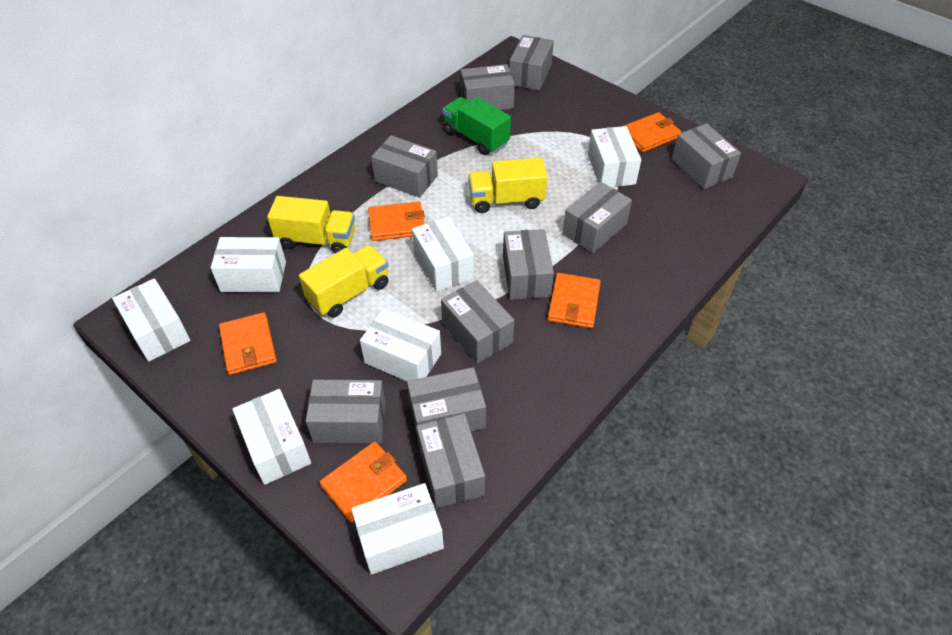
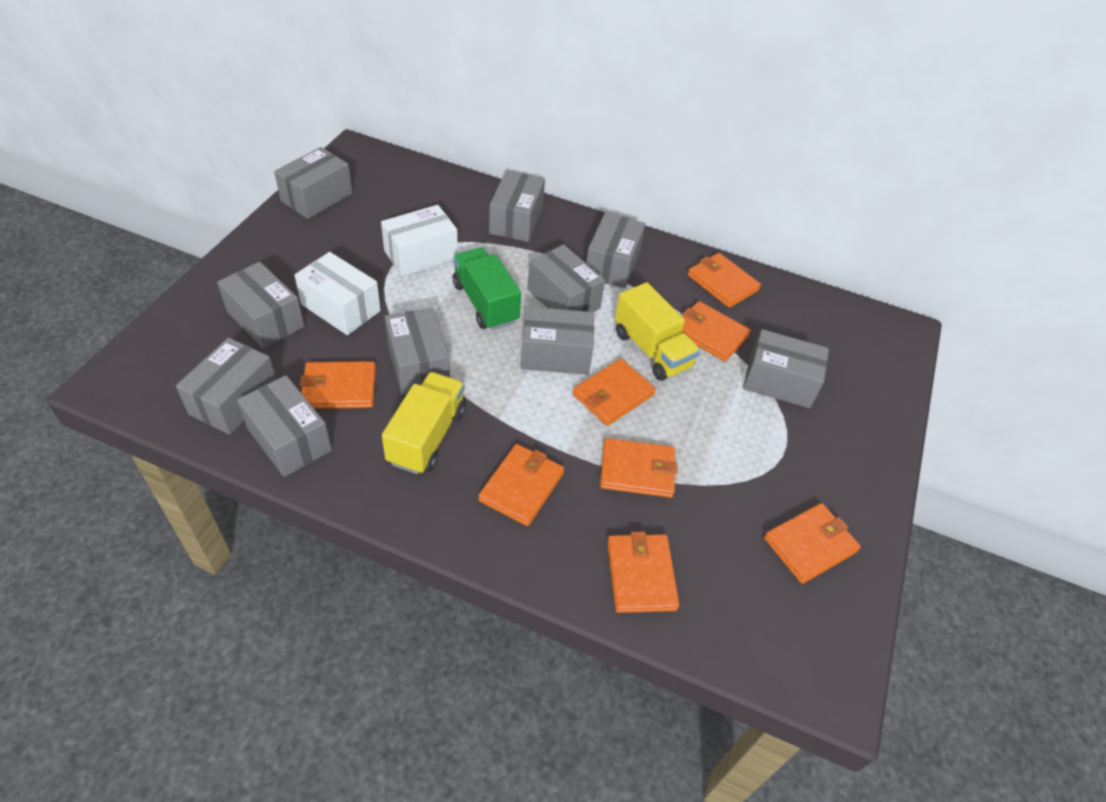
orange wallet: [219,312,277,375] [320,441,407,523] [368,201,425,241] [548,273,601,328] [624,112,682,152] = 5 -> [300,361,376,409] [478,444,564,526] [573,359,656,426] [600,438,678,498] [607,531,679,613] [682,301,751,361] [688,253,761,308] [764,503,861,584] = 8
white box: [112,278,190,362] [211,237,286,292] [232,389,311,485] [351,483,444,575] [360,308,441,381] [412,216,474,292] [588,126,641,187] = 7 -> [294,252,381,335] [381,205,458,276] = 2
yellow truck: [267,196,355,253] [299,245,389,318] [468,158,548,213] = 3 -> [382,372,466,474] [615,282,700,381] = 2

